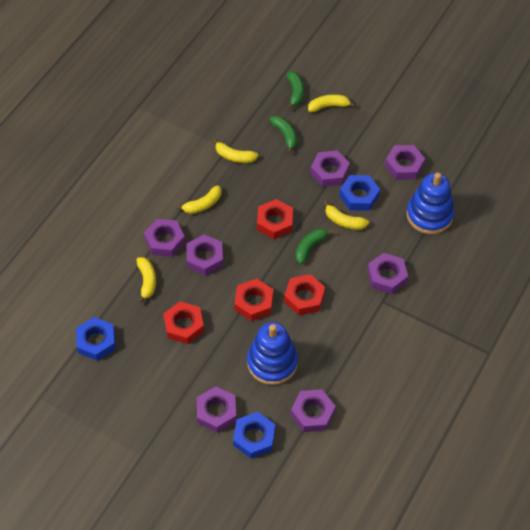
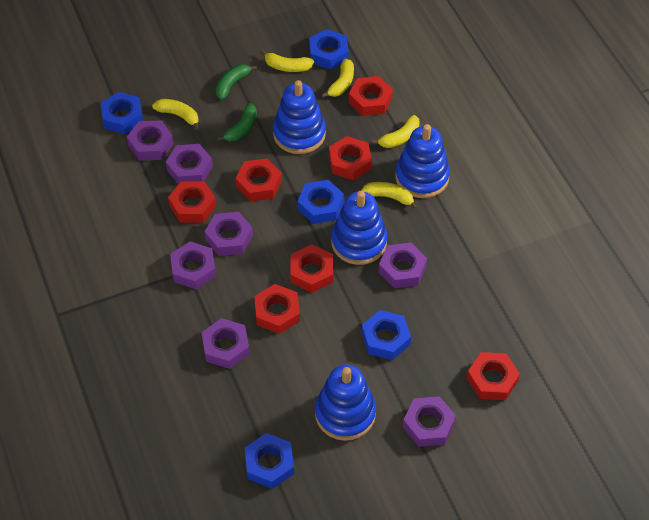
blue nut: [76,317,116,361] [233,412,275,459] [339,175,380,211] = 3 -> [101,92,143,134] [245,433,294,489] [298,180,344,224] [309,29,349,70] [362,310,411,360] = 5
blue stacking toy: [247,322,298,385] [406,173,454,234] = 2 -> [273,80,326,154] [315,365,376,441] [331,191,387,265] [395,124,450,198] = 4
green banana: [269,116,297,154] [287,71,304,109] [295,229,334,264] = 3 -> [216,64,257,100] [217,103,257,141] = 2
red nut: [163,302,204,344] [234,278,273,321] [257,199,293,239] [284,274,325,315] = 4 -> [168,181,216,222] [235,159,282,202] [254,284,300,334] [290,244,333,293] [329,136,372,180] [349,76,393,116] [467,352,520,400] = 7

